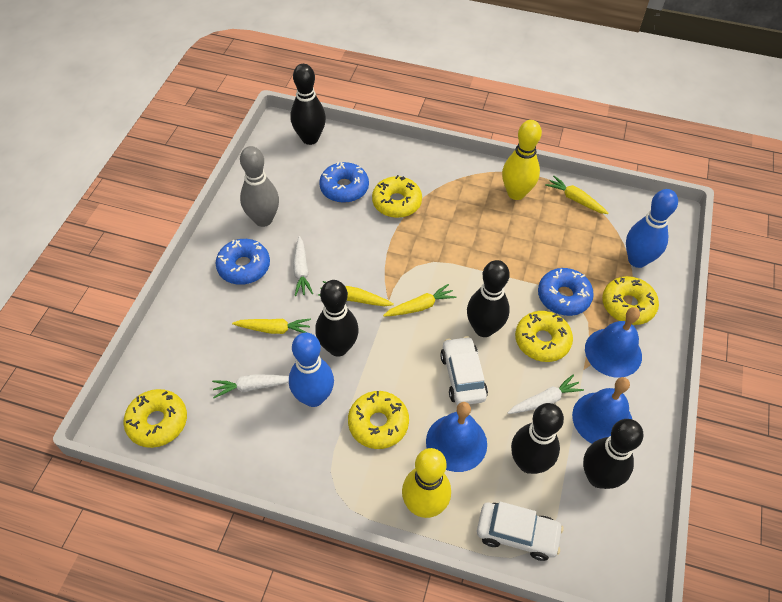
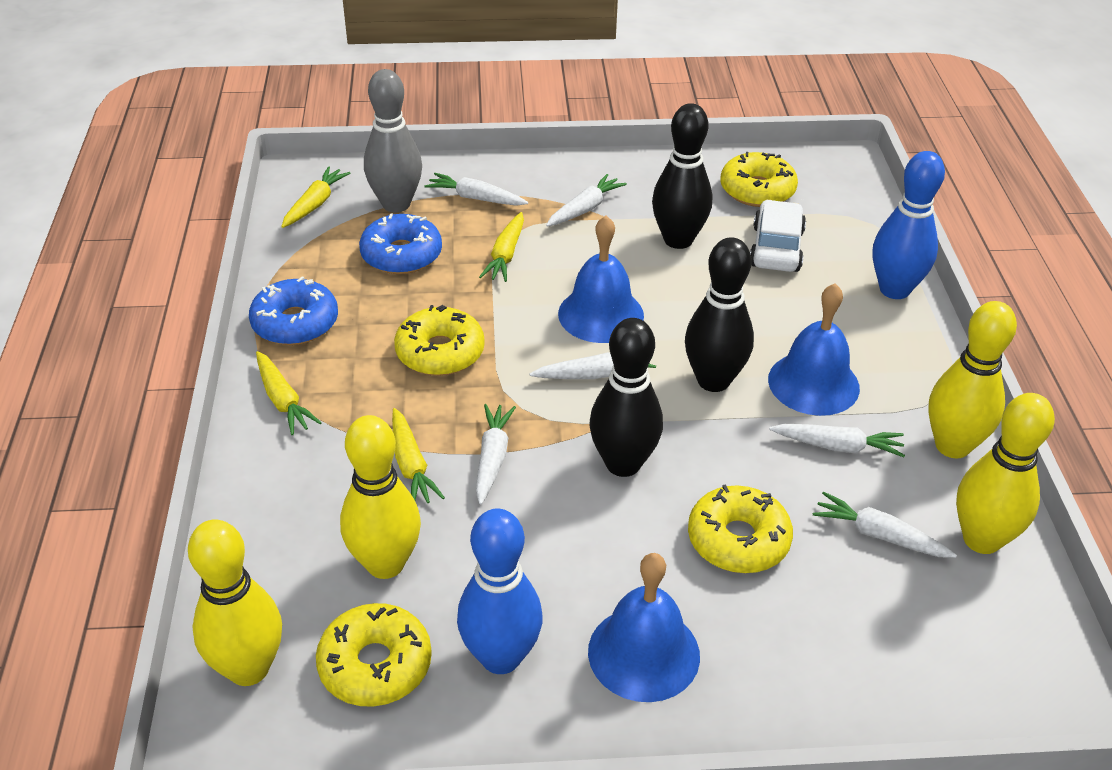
black bowling pin: [291,64,326,145] [315,280,359,357] [467,260,510,337] [511,403,564,474] [583,419,644,489] = 5 -> [589,318,663,477] [652,103,712,249] [685,237,754,392] = 3
blue donut: [216,239,270,285] [319,162,369,203] [538,268,594,316] = 3 -> [249,276,338,345] [359,213,442,274] = 2
white car: [440,336,488,405] [477,501,563,561] = 2 -> [750,200,806,272] = 1
white carrot: [212,374,289,398] [293,236,313,296] [508,374,584,414] = 3 -> [425,173,528,206] [476,404,516,505] [530,352,656,379] [546,174,627,227] [769,424,905,457] [813,492,957,558] = 6
yellow bowling pin: [402,448,451,518] [502,120,542,200] = 2 -> [188,519,282,686] [340,415,421,579] [928,301,1017,458] [956,393,1055,554] = 4
yellow donut: [123,389,187,448] [348,391,409,449] [372,175,422,218] [515,311,573,362] [602,276,659,325] = 5 -> [316,603,432,707] [394,305,485,376] [688,484,793,573] [721,152,798,207] = 4

